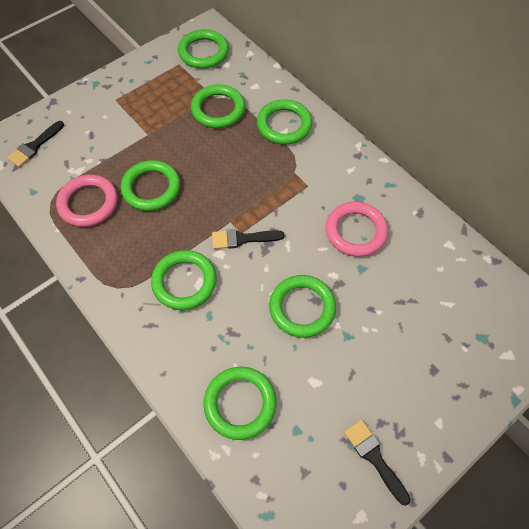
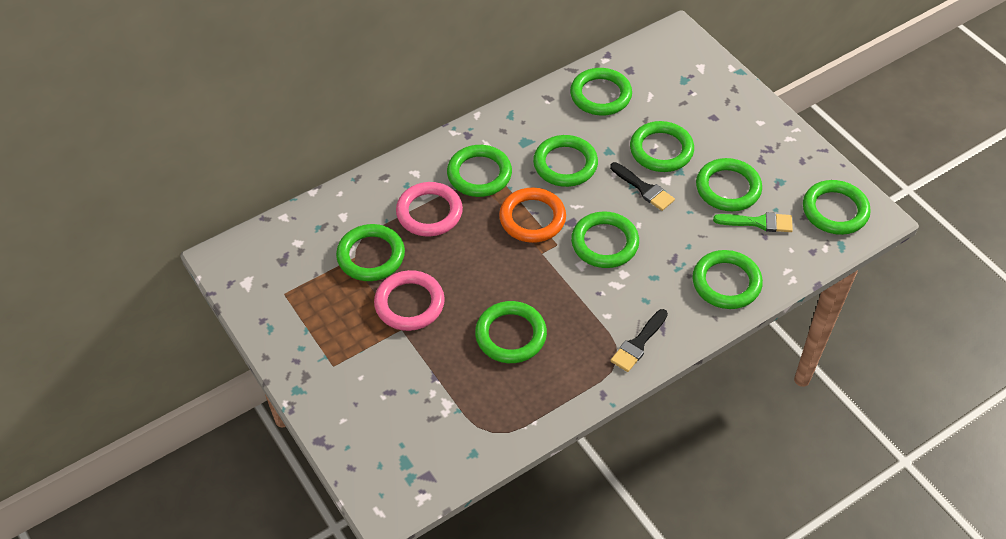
black brush: [7,121,64,167] [212,229,285,249] [344,420,410,505] = 3 -> [610,162,675,211] [610,309,668,372] = 2
green brush: none = 0 -> [713,212,793,232] = 1
green ring: [121,160,180,211] [151,250,217,310] [178,29,229,69] [191,85,245,128] [204,367,276,440] [257,99,312,145] [269,275,336,338] = 7 -> [336,224,405,281] [447,145,512,197] [475,301,547,363] [533,135,598,187] [570,68,632,115] [571,211,639,268] [630,121,694,172] [693,250,763,309] [696,158,762,211] [803,180,871,235] = 10
orange ring: none = 0 -> [499,188,566,243] = 1

